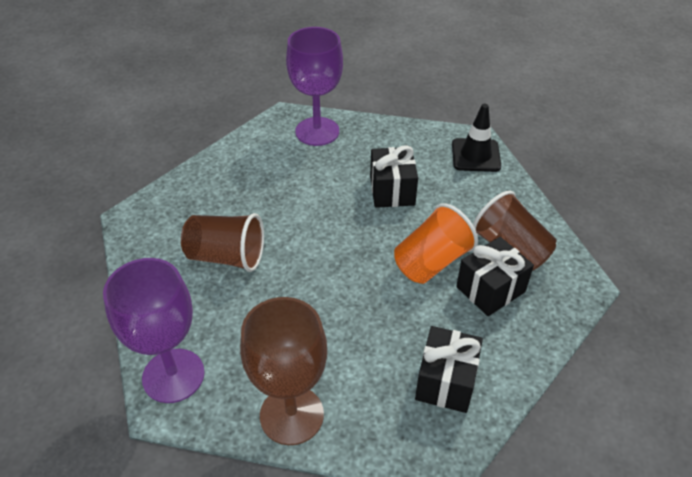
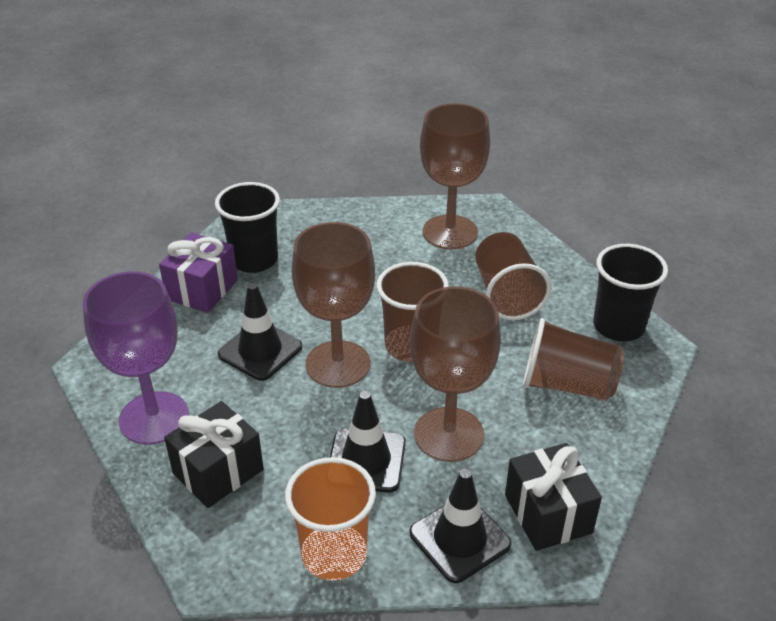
black cup: none = 0 -> [215,182,280,273] [593,244,668,341] = 2
black gift: [370,145,418,208] [415,326,483,413] [456,237,534,316] = 3 -> [164,401,264,508] [505,443,602,551] = 2
black traffic cone: [452,104,501,172] = 1 -> [218,283,302,381] [330,391,406,493] [410,469,511,583] = 3
brown cup: [181,213,264,272] [473,191,557,271] = 2 -> [376,262,449,362] [475,232,551,320] [523,318,624,401] = 3
brown goblet: [240,297,327,445] = 1 -> [292,222,375,388] [410,286,501,462] [420,103,490,249] = 3
purple gift: none = 0 -> [159,232,238,313] = 1
purple goblet: [103,258,205,403] [286,27,343,146] = 2 -> [83,271,189,445] = 1

